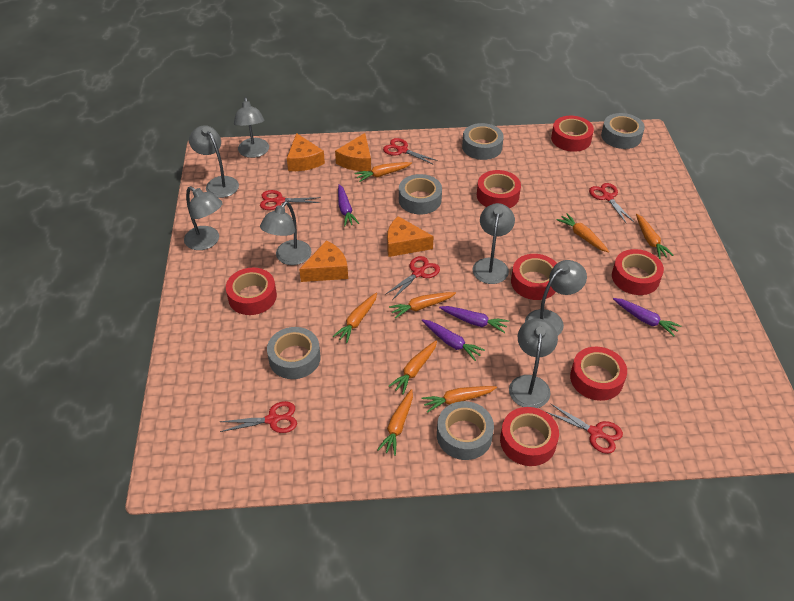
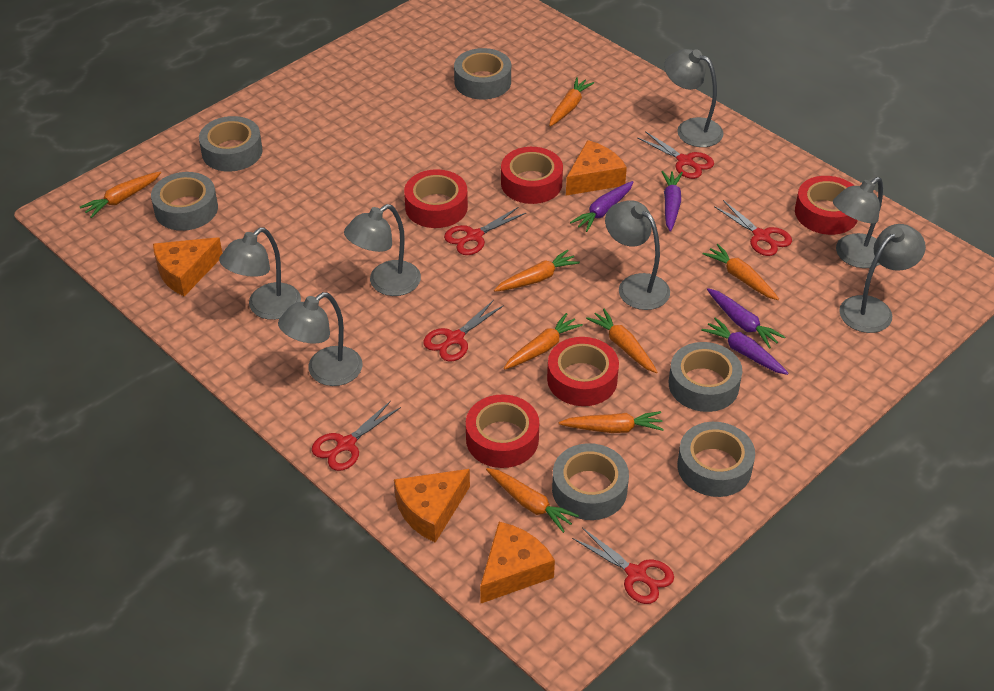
grey tape: [267,327,321,379] [399,174,442,214] [437,401,494,460] [462,123,504,160] [601,113,645,149] = 5 -> [151,172,218,231] [199,116,263,172] [454,48,511,99] [552,443,629,520] [669,342,742,412] [677,422,755,497] = 6
red tape: [226,268,277,315] [477,170,521,208] [500,407,559,466] [511,254,557,300] [551,116,594,152] [570,347,627,401] [612,249,664,295] = 7 -> [404,169,468,228] [466,395,539,468] [501,147,563,204] [547,337,619,406] [795,176,858,235] = 5

